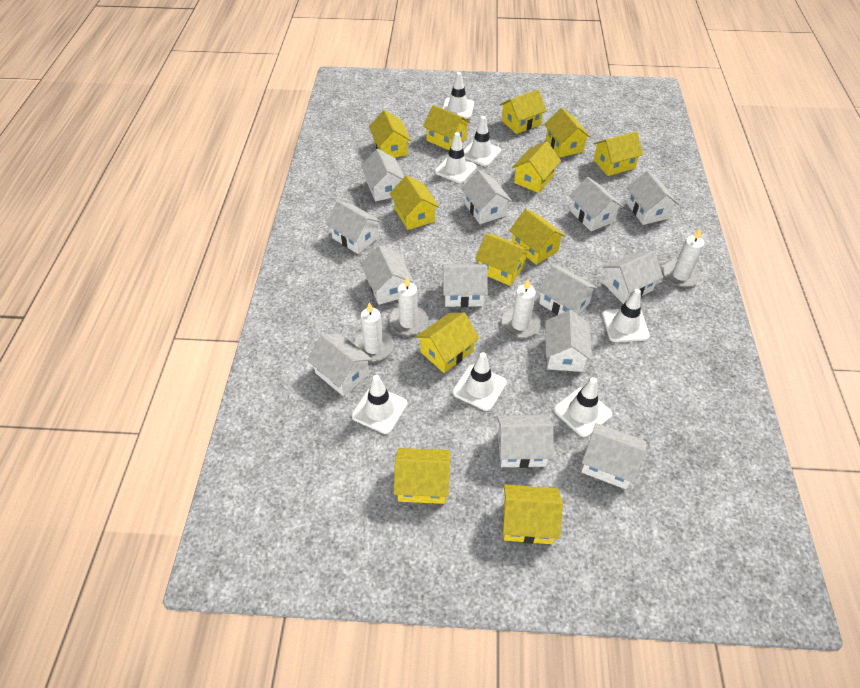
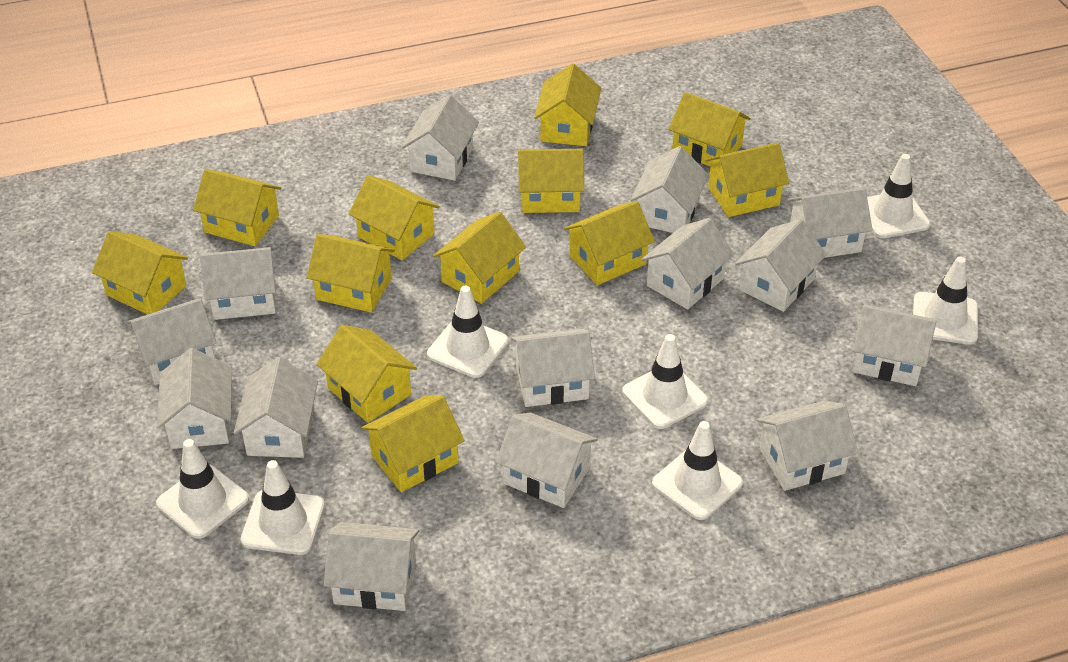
white candle: [354,303,394,361] [389,277,428,335] [502,279,541,338] [663,229,704,287] = 4 -> none = 0
white house: [307,334,373,396] [326,201,382,254] [361,149,404,201] [361,245,414,305] [442,264,488,307] [461,170,512,224] [497,415,554,468] [538,265,598,315] [545,310,592,372] [569,177,623,231] [581,423,646,489] [603,251,663,304] [627,170,679,225] = 13 -> [127,299,217,385] [157,348,232,449] [200,247,276,320] [234,357,318,458] [324,522,419,611] [401,95,479,181] [496,413,598,508] [511,329,595,407] [631,146,709,233] [641,218,734,310] [735,219,827,312] [757,401,858,491] [788,188,873,258] [853,304,936,386] = 14

